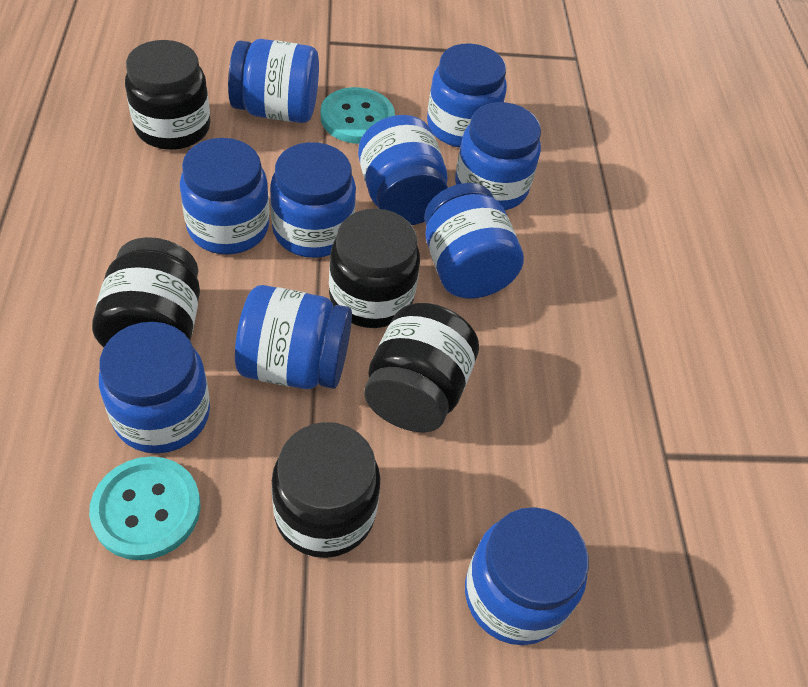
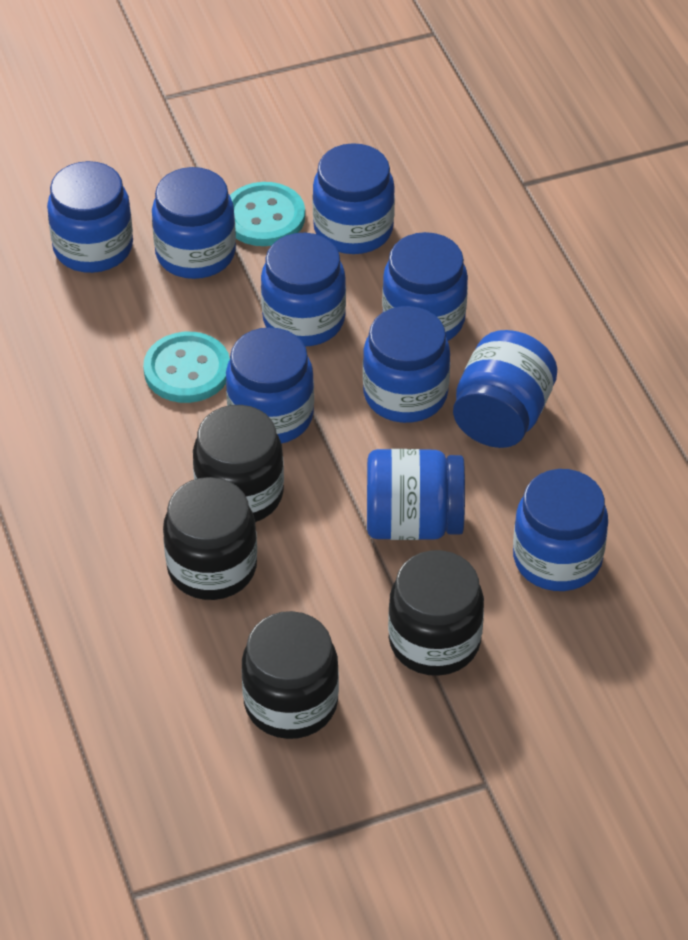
black jar: [92,237,200,347] [125,40,210,150] [272,422,381,558] [329,209,420,328] [364,303,479,432] = 5 -> [163,477,257,600] [193,405,284,522] [242,611,339,739] [388,550,484,676] = 4

